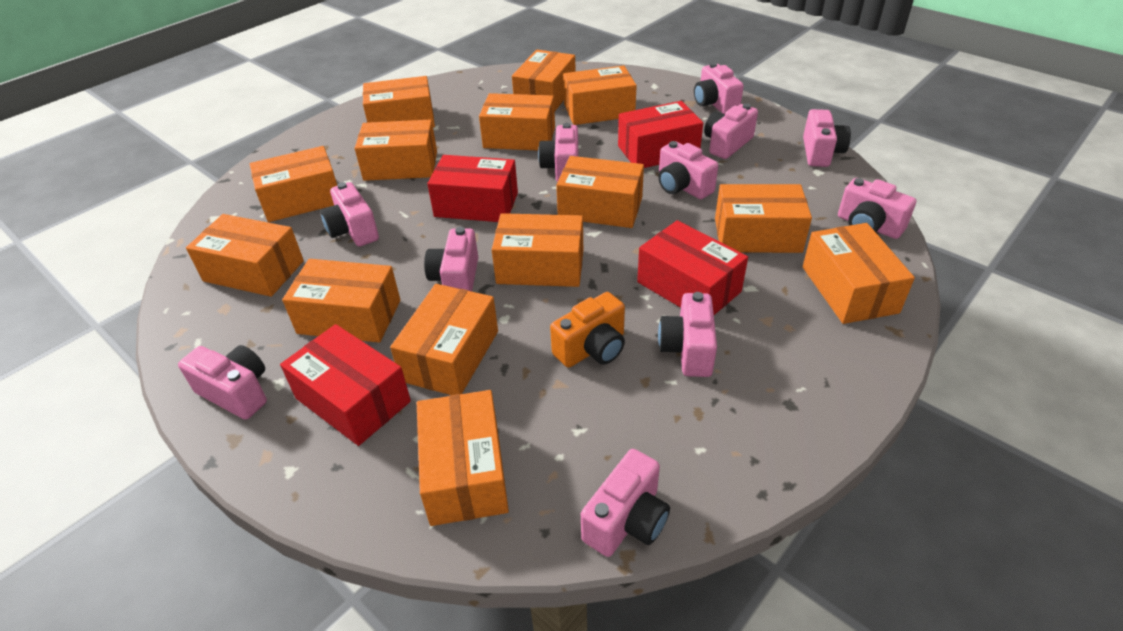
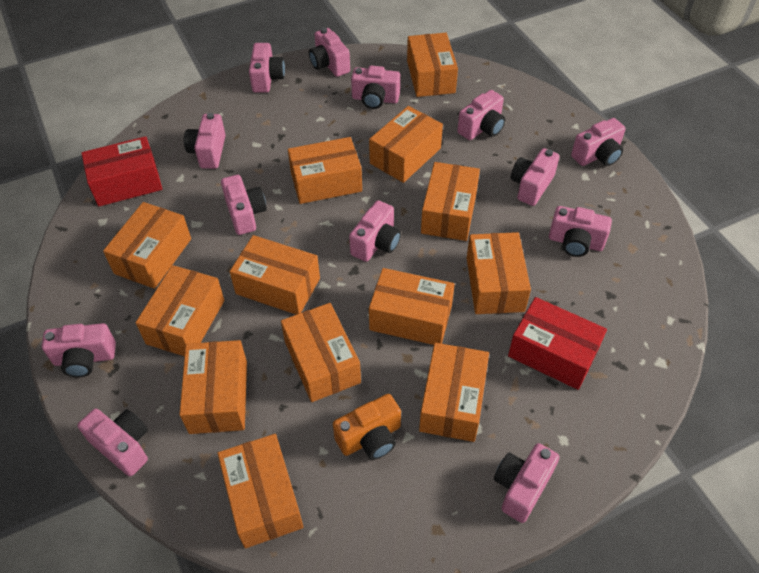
orange box: [186,214,304,297] [250,146,337,222] [282,259,400,343] [355,119,437,181] [363,76,435,127] [390,284,498,395] [417,390,509,526] [479,93,555,151] [492,213,583,287] [512,50,576,112] [556,156,644,228] [563,66,637,125] [715,184,812,253] [803,223,915,324] = 14 -> [103,202,191,289] [136,265,224,356] [179,340,247,434] [218,434,303,548] [230,235,320,315] [281,303,361,402] [288,137,362,204] [369,106,443,183] [369,268,455,345] [407,33,458,97] [419,343,489,442] [421,162,480,241] [467,232,531,314] = 13
pink camera: [178,345,267,420] [320,182,379,247] [424,227,478,292] [538,123,578,182] [581,449,670,557] [658,141,718,199] [658,292,717,377] [694,62,744,114] [704,103,758,159] [803,109,851,167] [838,178,916,239] = 11 -> [42,323,116,377] [77,409,148,476] [184,113,226,169] [221,175,267,235] [249,43,285,93] [309,28,350,77] [349,200,401,262] [351,65,400,109] [457,90,505,140] [494,443,559,523] [511,148,559,206] [549,206,612,257] [571,118,626,166] = 13
red box: [280,324,411,446] [427,155,518,222] [618,101,703,168] [637,220,748,315] = 4 -> [81,136,162,206] [508,297,607,390] = 2

